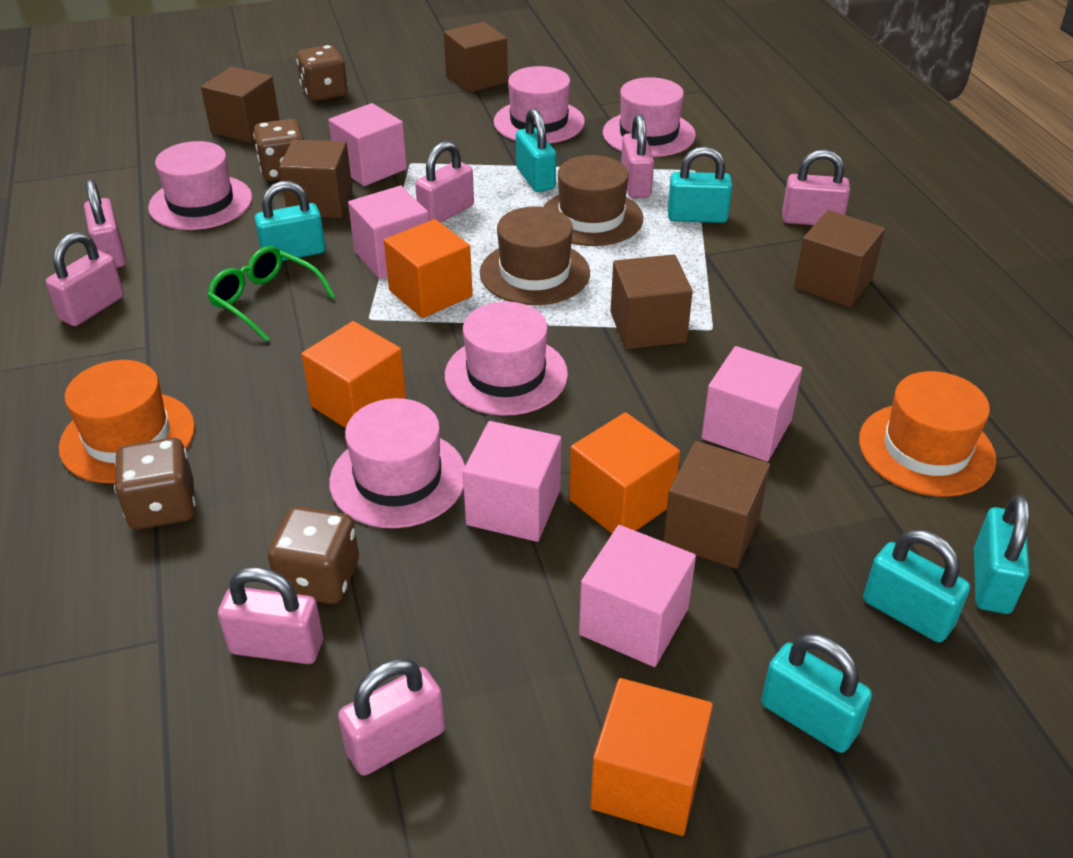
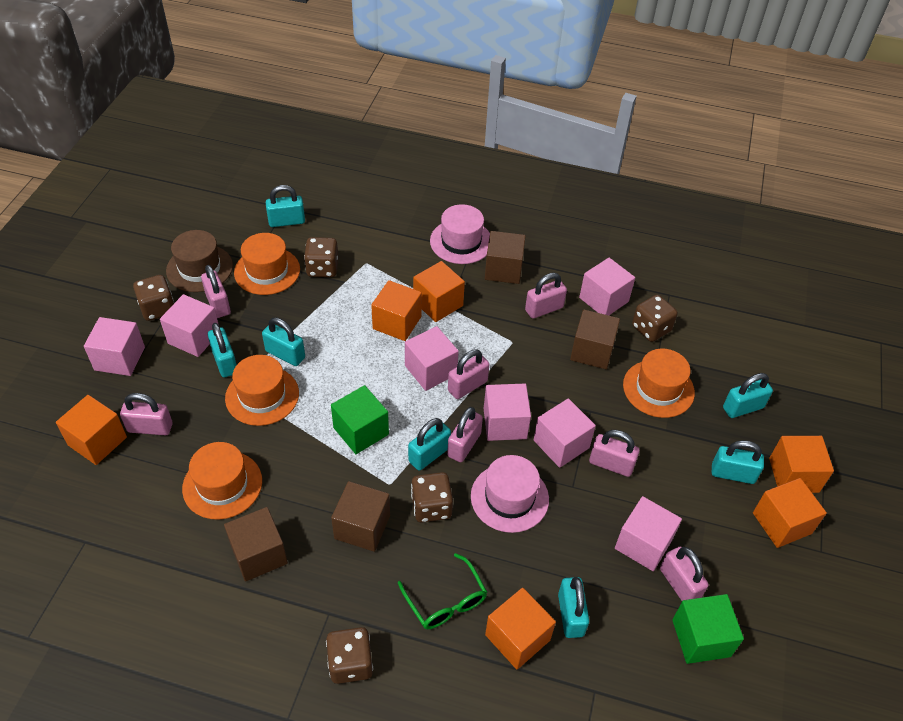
brown cube: [201,67,280,143] [279,140,353,218] [444,22,508,93] [611,254,693,349] [663,441,770,569] [794,210,885,307] = 6 -> [224,507,288,582] [331,481,390,552] [485,231,526,284] [570,309,620,369] = 4
brown dice: [114,438,196,530] [253,119,304,181] [268,506,359,604] [296,45,348,101] = 4 -> [133,275,174,321] [304,237,339,277] [326,627,373,684] [411,472,453,522] [632,295,678,342] = 5
brown hat: [480,206,590,305] [543,155,643,246] = 2 -> [166,230,233,292] = 1
green cube: none = 0 -> [331,385,389,454] [672,594,744,664] = 2
orange cube: [301,321,406,428] [384,219,473,318] [569,412,680,533] [590,678,713,836] = 4 -> [56,395,127,465] [371,280,422,341] [413,261,465,322] [485,588,556,669] [753,478,827,548] [769,436,834,493] = 6
orange hat: [59,360,195,483] [859,371,996,497] = 2 -> [182,442,262,520] [225,355,299,426] [234,233,300,295] [623,349,695,418] = 4
pink cube: [328,103,407,186] [348,186,429,279] [463,421,561,542] [579,525,696,667] [701,346,802,462] = 5 -> [84,317,145,376] [160,294,219,357] [405,326,459,391] [484,384,531,441] [534,398,596,468] [579,258,635,315] [615,496,682,571] = 7
pink hat: [148,141,252,230] [329,398,465,528] [445,302,568,416] [493,66,585,144] [603,77,696,157] = 5 -> [430,204,490,264] [471,455,549,533] = 2
turquoise padlock: [254,181,326,261] [516,108,556,192] [668,147,732,223] [761,634,872,753] [863,530,970,643] [974,494,1030,614] = 6 -> [208,323,237,378] [262,318,305,366] [265,185,305,227] [408,418,451,471] [558,577,589,638] [712,440,764,484] [723,373,773,418] = 7

